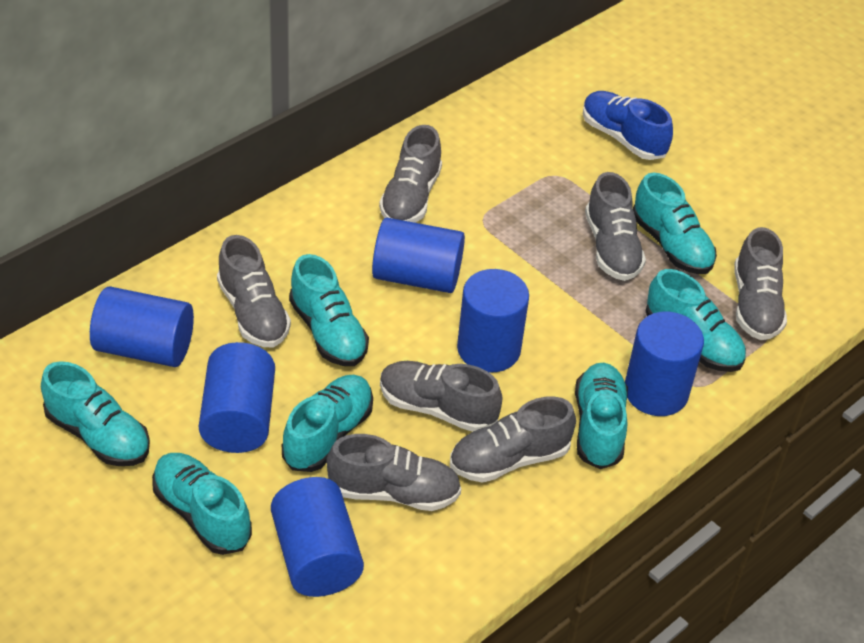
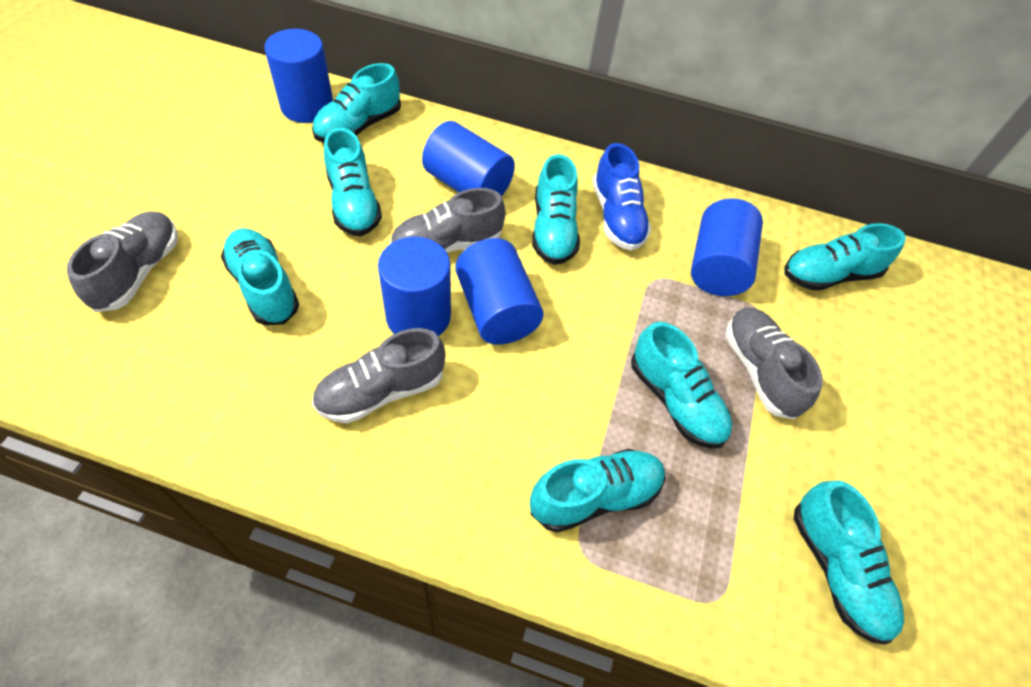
blue cylinder: [90,286,194,367] [199,342,275,453] [271,477,364,597] [372,218,465,293] [457,269,529,373] [625,311,704,416] = 6 -> [264,29,333,123] [378,237,451,336] [422,121,515,197] [455,238,543,345] [691,198,763,296] = 5
grey shoe: [217,235,291,348] [326,434,461,511] [379,125,442,223] [380,361,503,432] [450,396,576,483] [585,172,646,281] [734,227,787,340] = 7 -> [67,211,178,312] [312,328,446,423] [390,188,505,253] [725,308,823,420] = 4
turquoise shoe: [41,361,150,466] [152,453,252,555] [282,375,373,472] [289,254,369,366] [575,363,628,469] [633,172,717,274] [646,269,746,372] = 7 -> [221,228,299,325] [312,63,401,143] [324,128,382,237] [530,449,665,533] [532,154,580,265] [631,322,732,449] [784,223,906,291] [794,481,904,645] = 8

